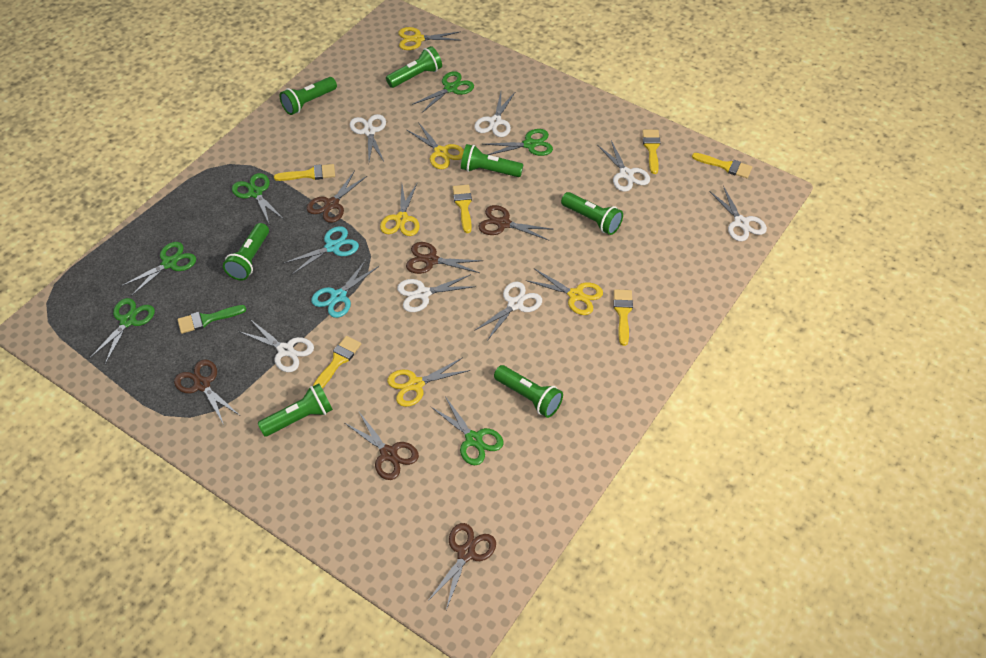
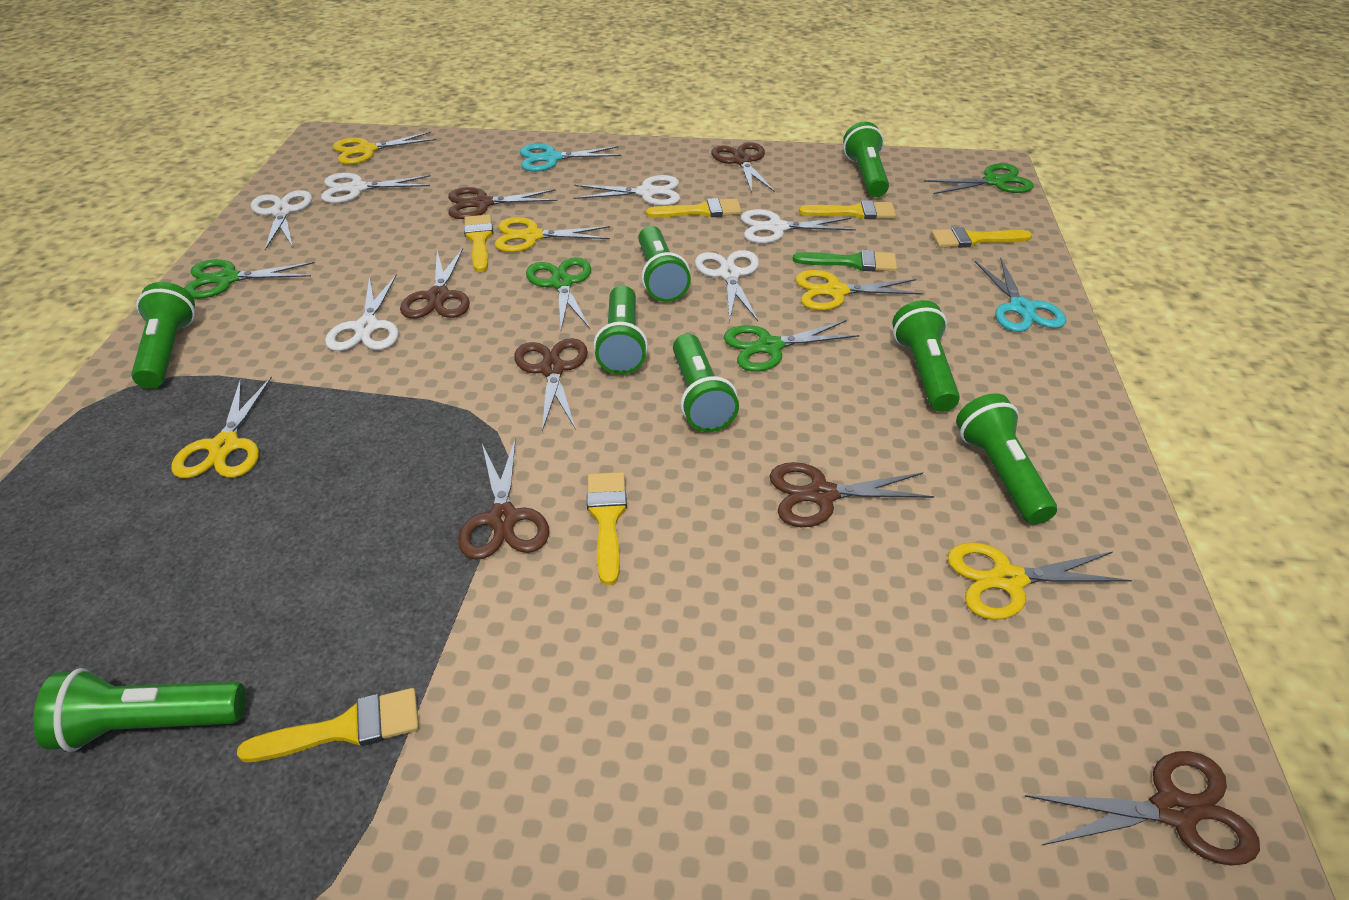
brown scissors: [174,359,239,425] [307,171,367,223] [345,412,419,480] [406,242,483,274] [428,523,496,610] [478,205,554,240] = 6 -> [400,248,470,319] [448,187,558,219] [458,437,549,560] [514,338,588,431] [711,142,775,193] [770,462,934,527] [1025,751,1260,866] = 7
green flashlight: [223,223,269,280] [258,383,333,437] [280,77,337,115] [386,46,442,88] [461,144,523,177] [494,365,563,418] [561,192,623,235] = 7 -> [33,668,246,752] [131,282,195,389] [593,285,648,375] [638,226,691,302] [673,334,739,432] [843,122,889,197] [892,300,960,412] [956,393,1057,525] = 8
green scissors: [89,298,155,364] [121,242,196,296] [232,173,284,226] [412,71,474,112] [430,396,503,465] [483,129,553,156] = 6 -> [184,259,315,299] [526,257,591,329] [724,320,860,372] [924,163,1034,194] = 4
white scissors: [238,319,314,372] [350,114,386,161] [397,274,476,312] [474,92,515,137] [474,281,542,341] [597,141,650,192] [709,186,767,241] = 7 -> [251,190,312,250] [321,173,431,203] [325,274,399,351] [573,175,680,206] [695,250,759,322] [741,209,856,244] = 6

